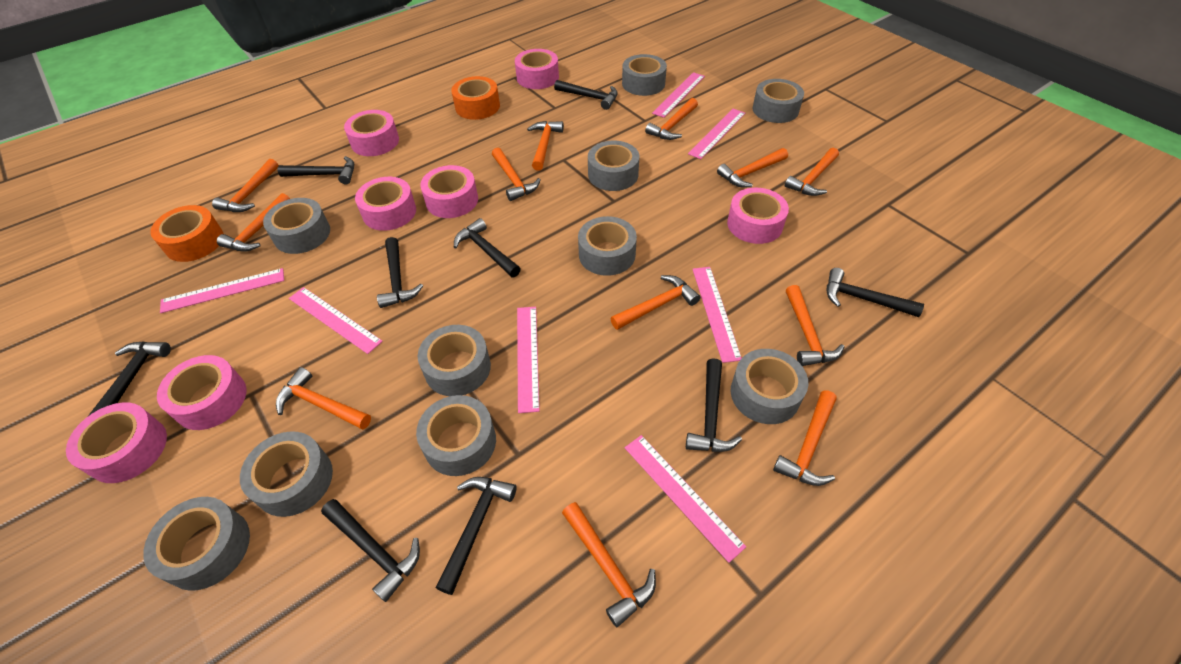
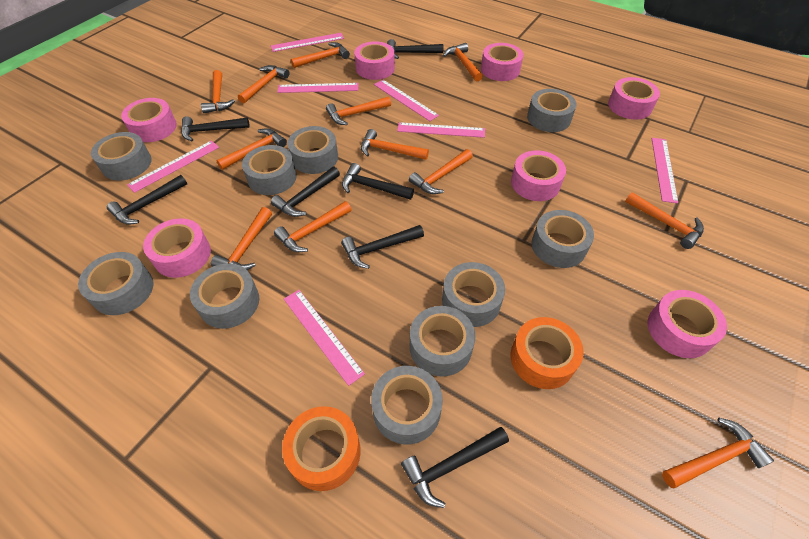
black hammer: [88,342,171,416] [278,156,354,184] [321,499,420,602] [377,237,423,308] [435,477,517,595] [454,218,521,277] [554,80,618,110] [686,358,742,452] [827,268,924,317] = 9 -> [107,175,187,225] [181,116,250,141] [271,167,340,217] [341,225,424,269] [342,163,414,200] [387,39,443,59] [401,427,509,508] = 7

